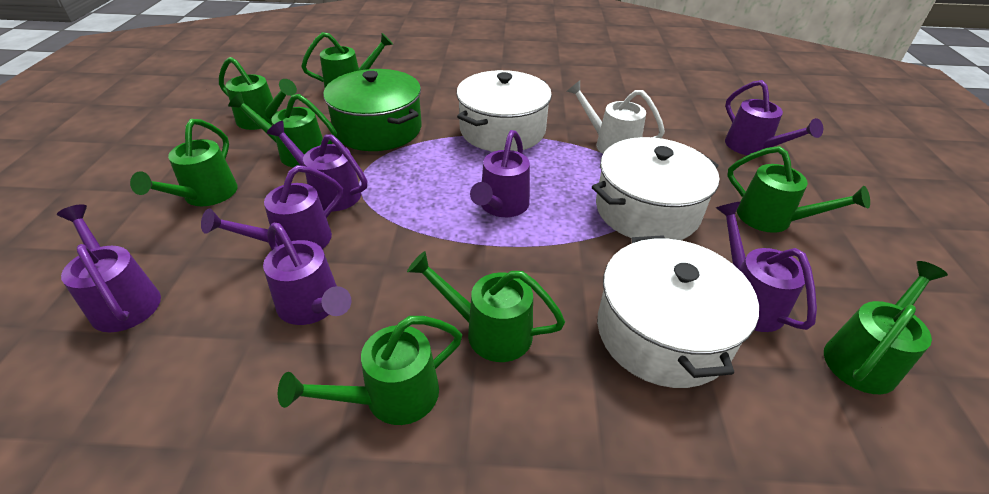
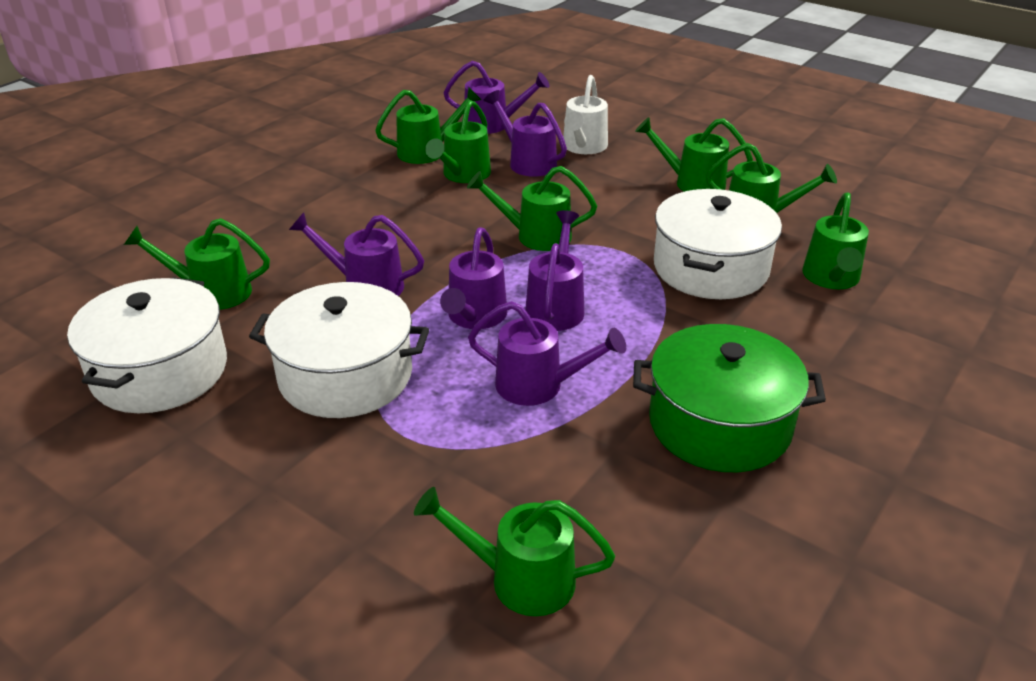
purple watering can: [57,204,161,332] [201,165,343,249] [263,223,352,325] [267,121,367,211] [470,130,530,217] [716,202,817,332] [725,80,823,155] = 7 -> [289,212,424,296] [440,228,508,329] [444,61,550,134] [468,301,626,406] [483,90,567,177] [525,210,584,331] = 6

